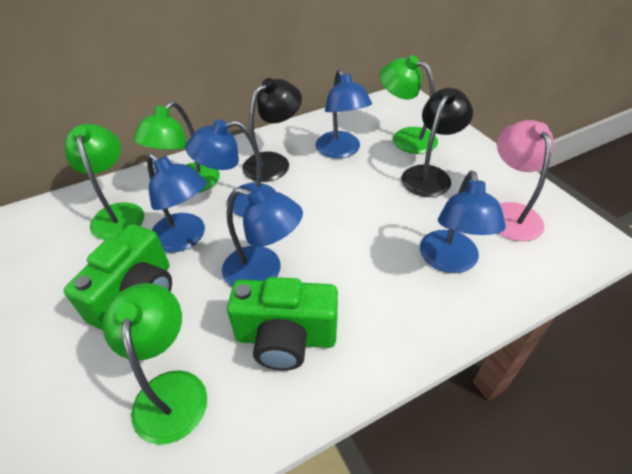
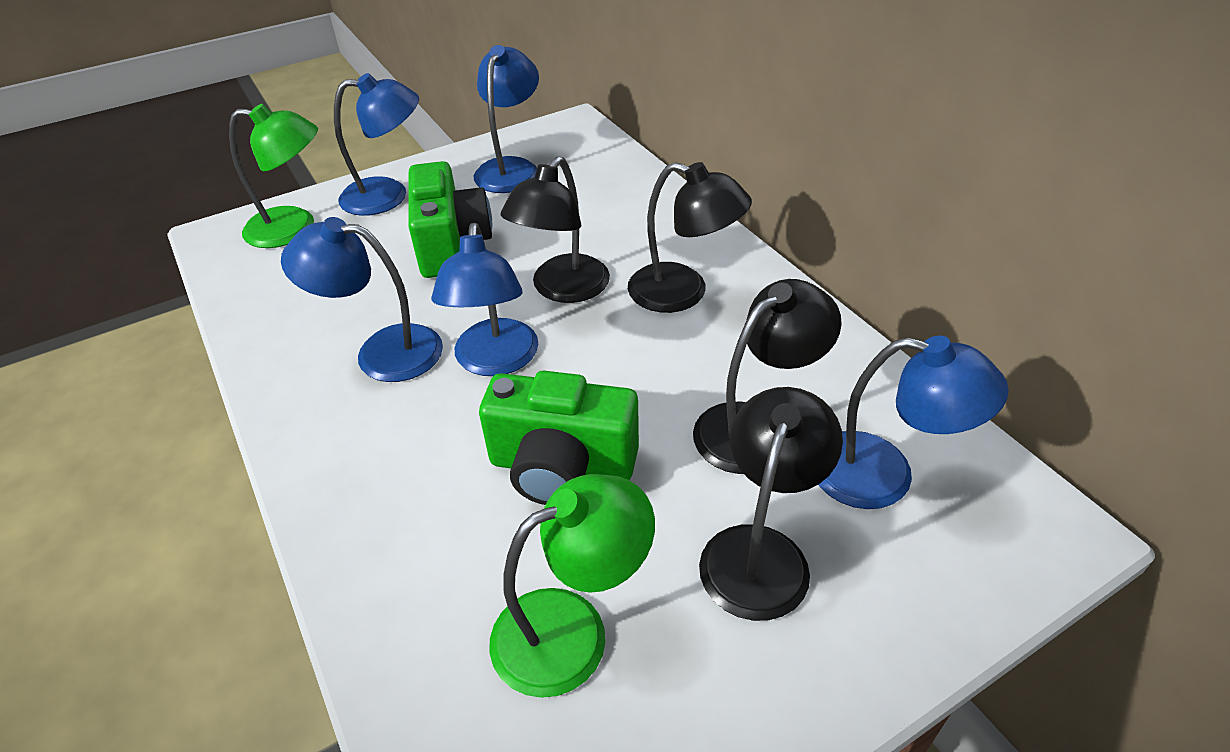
black lamp: [242,78,302,182] [401,88,473,197] = 2 -> [501,156,610,303] [628,162,752,313] [693,279,842,474] [699,387,843,621] = 4
green lamp: [65,124,144,240] [103,283,207,445] [133,101,220,193] [379,55,438,154] = 4 -> [229,104,318,248] [489,474,655,698] = 2
pink lamp: [497,120,554,241] = 1 -> none = 0

